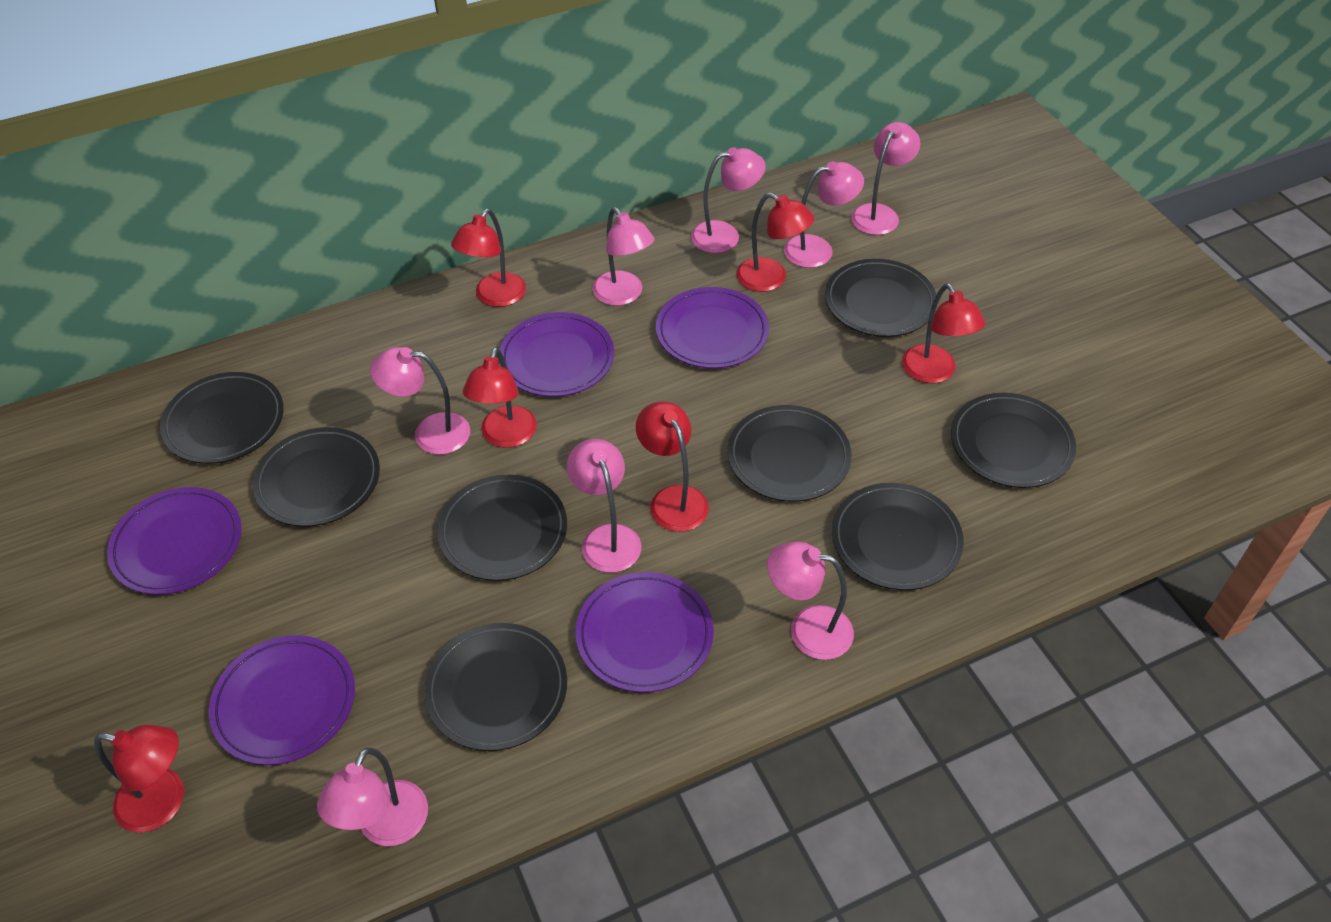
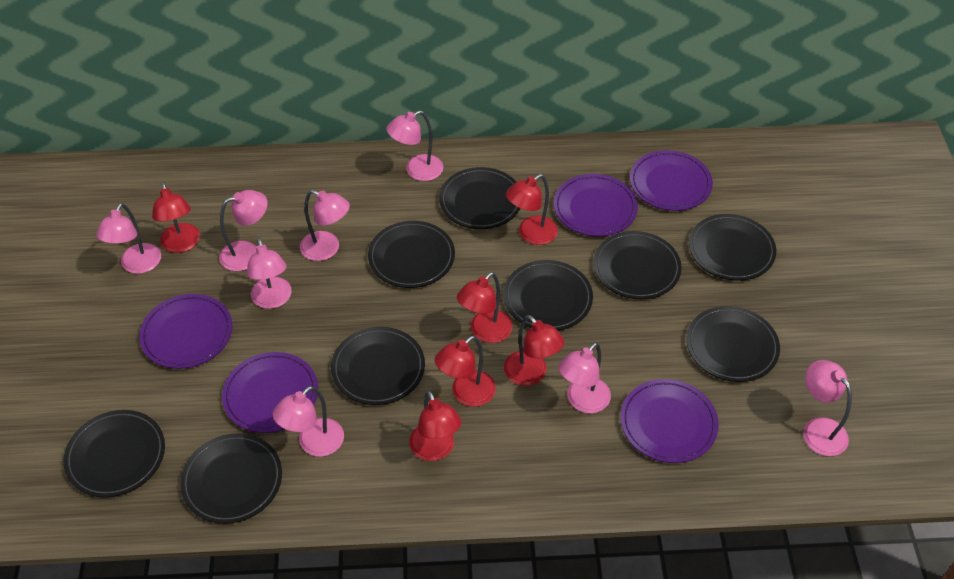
black plate: [160,372,284,464] [253,427,380,527] [424,623,567,751] [437,475,567,581] [728,405,852,502] [825,259,936,337] [832,483,964,590] [951,393,1076,488] = 8 -> [64,410,165,497] [180,433,282,524] [331,327,425,405] [368,221,455,288] [439,167,520,229] [503,260,593,331] [593,231,682,299] [687,306,780,382] [689,214,776,281] = 9

